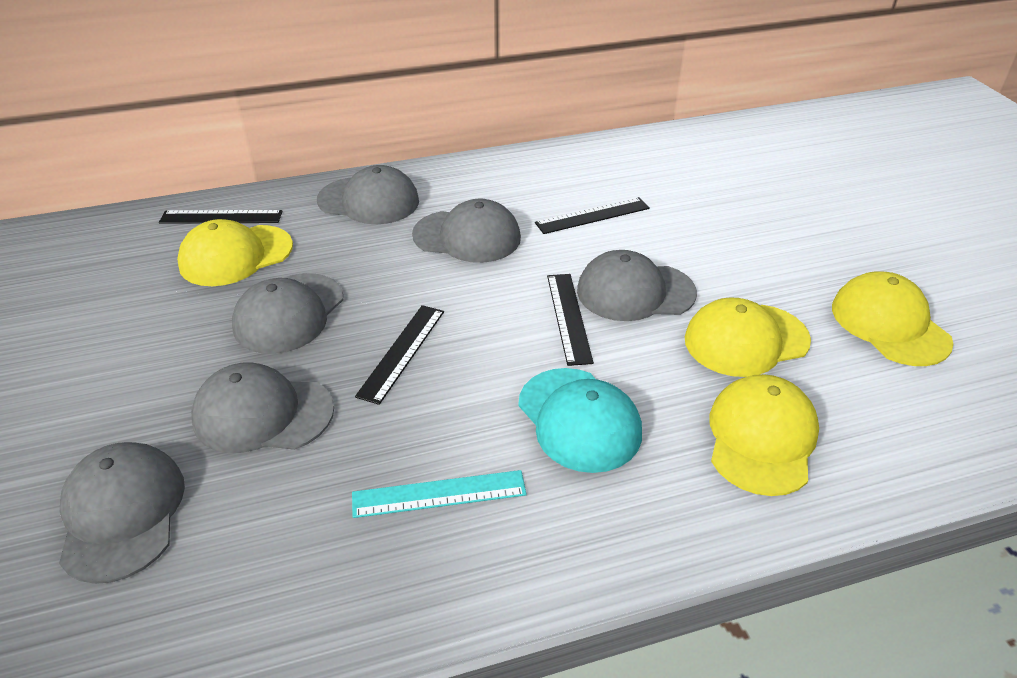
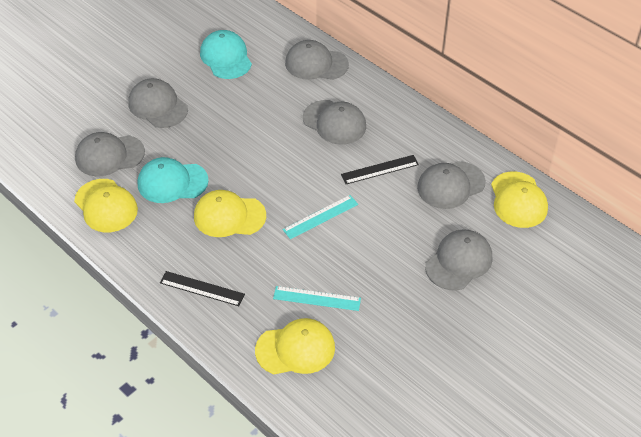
black ruler: [159,210,283,224] [355,305,444,405] [535,197,650,234] [547,274,594,366] = 4 -> [160,271,245,306] [341,155,419,184] = 2
turquoise cap: [518,368,642,473] = 1 -> [138,157,209,203] [200,30,252,79] = 2
turquoise ruler: [352,470,527,518] = 1 -> [273,286,361,311] [282,195,358,239] = 2

